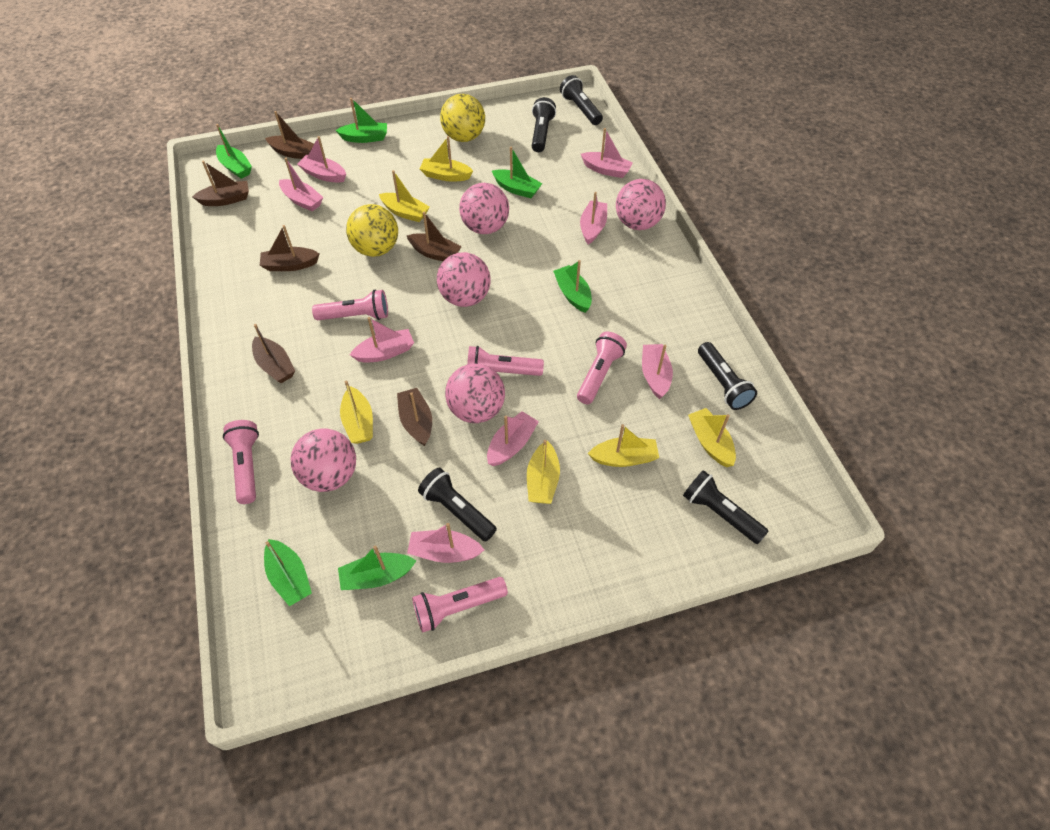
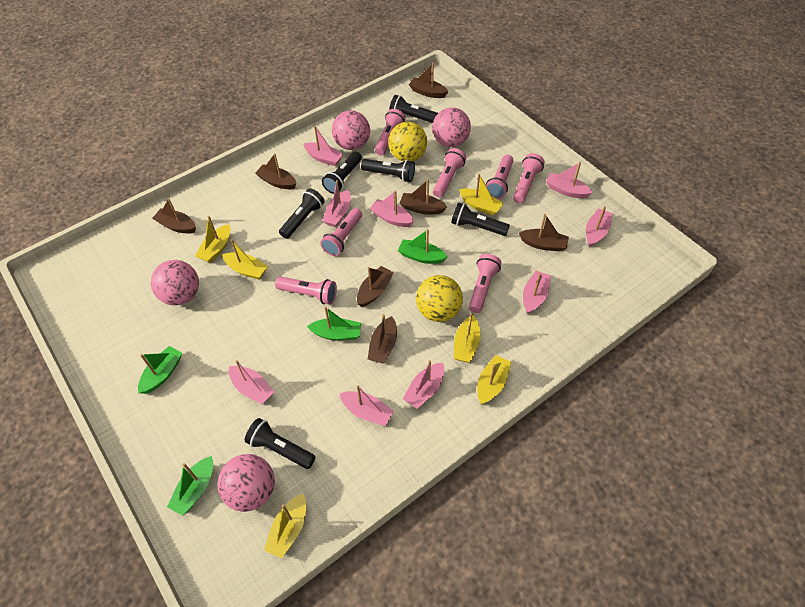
black flashlight: [418,468,497,541] [532,97,556,152] [560,75,603,125] [683,470,768,544] [698,342,757,410] = 5 -> [245,418,316,469] [279,188,325,239] [322,152,362,194] [361,159,415,182] [389,95,438,123] [451,202,510,236] = 6
brown boat: [192,161,249,206] [252,324,295,383] [260,225,319,271] [265,111,314,159] [397,388,432,446] [407,212,462,261] = 6 -> [152,198,196,233] [255,153,296,189] [357,266,394,307] [368,314,397,363] [400,180,447,215] [409,63,448,98] [519,214,569,251] = 7
green boat: [216,124,252,179] [264,539,312,606] [335,98,387,143] [338,545,416,590] [492,147,543,198] [553,260,592,313] = 6 -> [138,346,182,394] [167,456,213,516] [307,307,361,341] [398,229,448,264] = 4
pink ball: [291,428,356,492] [437,252,490,307] [445,364,505,423] [459,183,509,234] [616,179,666,230] = 5 -> [151,260,199,305] [217,454,275,512] [332,110,370,150] [432,107,471,147] = 4
pink boat: [279,158,323,211] [297,136,346,183] [350,317,414,363] [407,523,484,563] [487,411,539,466] [580,192,607,244] [581,128,633,178] [642,344,673,399] = 8 -> [229,360,275,404] [303,126,343,166] [322,180,351,227] [339,385,394,426] [370,191,414,227] [403,360,444,409] [523,271,551,314] [546,162,593,198] [586,206,613,247] = 9
pink flashlight: [223,420,259,504] [312,290,388,320] [412,577,508,633] [467,346,544,376] [577,332,627,404] = 5 -> [275,277,337,304] [320,208,362,256] [375,109,406,155] [433,148,466,198] [469,254,501,313] [486,155,513,199] [513,153,545,203] = 7

